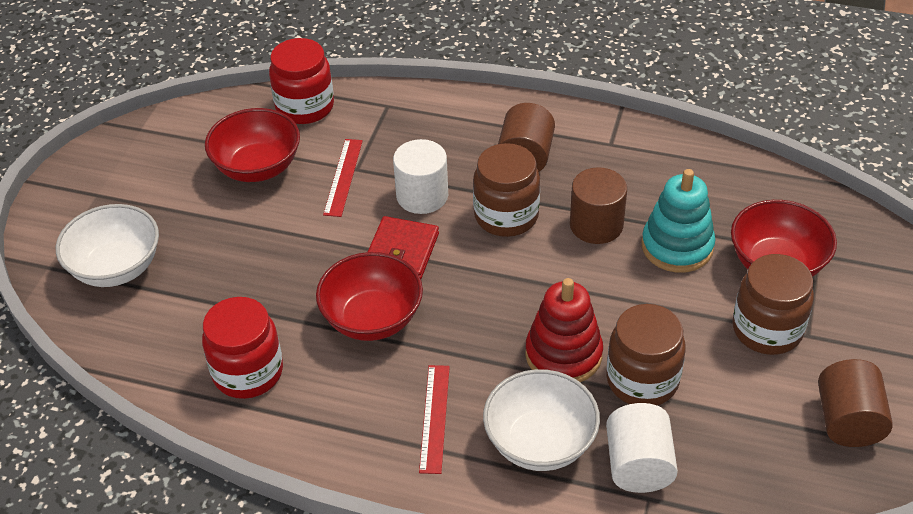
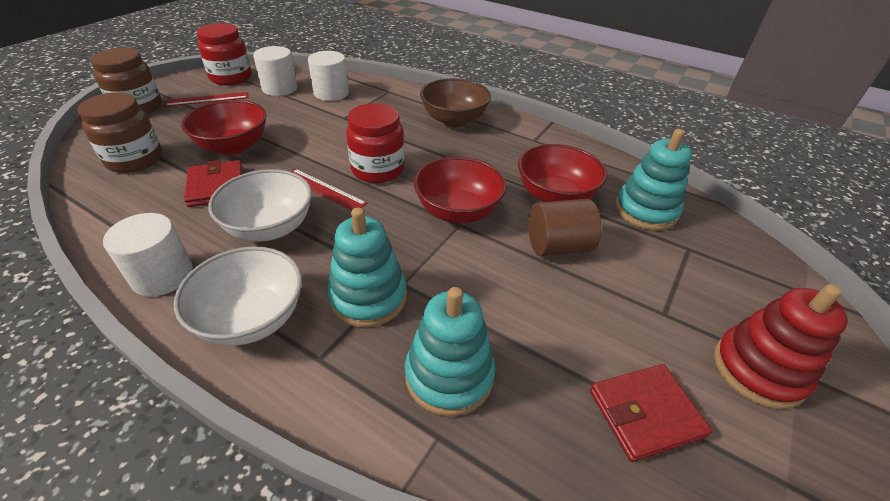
brown bowl: none = 0 -> [420,78,491,127] = 1
brown cylinder: [498,103,555,172] [570,167,627,244] [818,359,893,447] = 3 -> [529,199,601,257] = 1
brown jar: [473,143,540,237] [606,304,686,406] [732,254,814,355] = 3 -> [77,92,162,173] [90,48,162,114] = 2
red wallet: [368,216,439,279] = 1 -> [184,160,243,207] [590,364,712,462] = 2
turquoise stacking toy: [641,169,715,273] = 1 -> [327,208,407,328] [405,287,495,416] [615,129,692,231] = 3
white cylinder: [393,139,448,214] [606,403,678,493] = 2 -> [103,213,193,296] [253,46,298,96] [308,51,349,101] = 3

